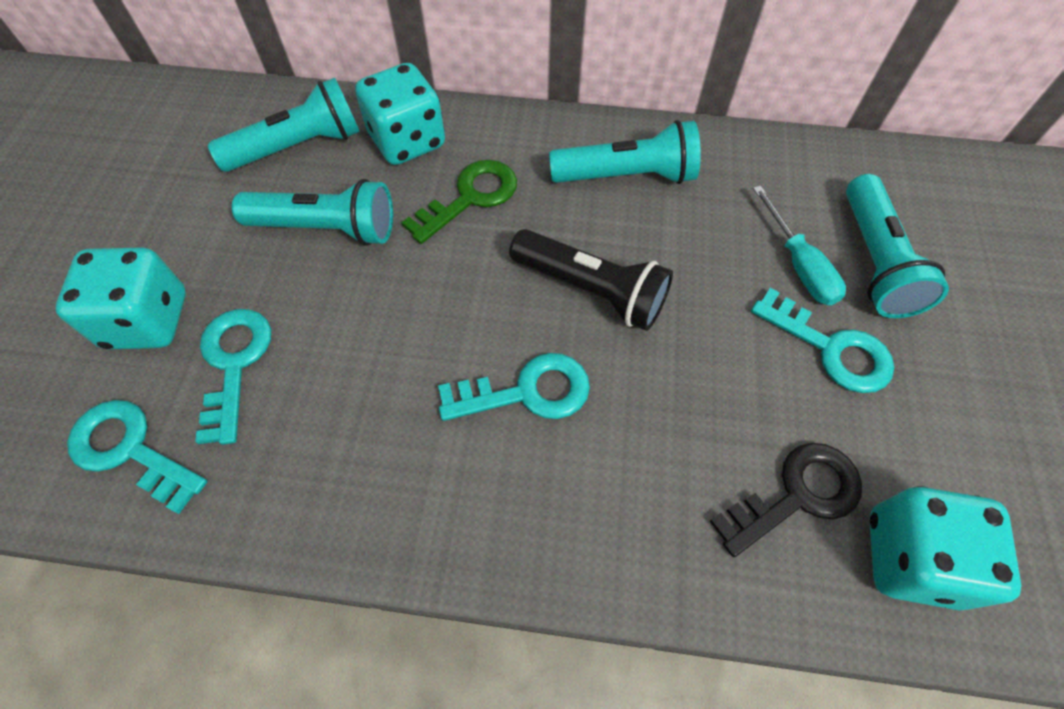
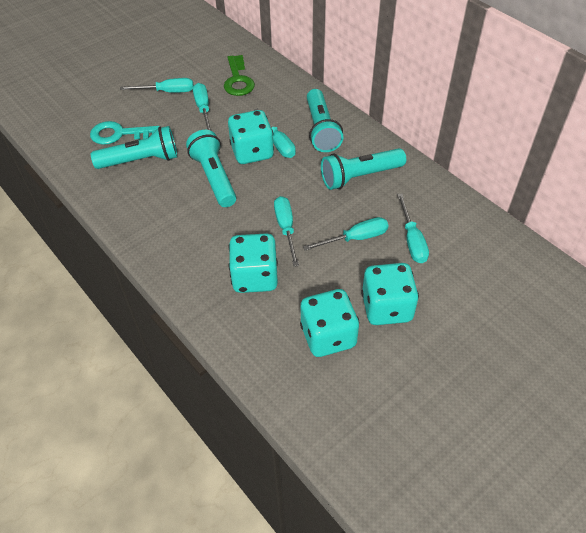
black flashlight: [509,229,673,331] = 1 -> none = 0
black key: [710,443,862,557] = 1 -> none = 0
turquoise dice: [56,247,186,349] [355,63,445,165] [869,486,1021,611] = 3 -> [228,110,274,164] [229,233,278,293] [300,289,359,357] [361,263,419,325] = 4
turquoise key: [67,400,207,514] [195,309,271,445] [438,353,590,421] [751,288,894,393] = 4 -> [90,121,160,145] = 1
turquoise screwdriver: [753,186,846,305] = 1 -> [120,78,194,93] [193,83,212,131] [254,108,296,158] [274,196,299,267] [303,217,388,251] [397,194,429,263] = 6

